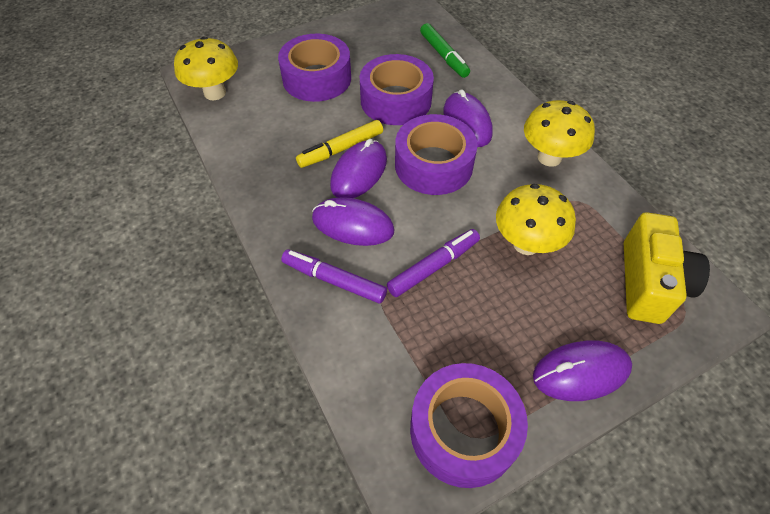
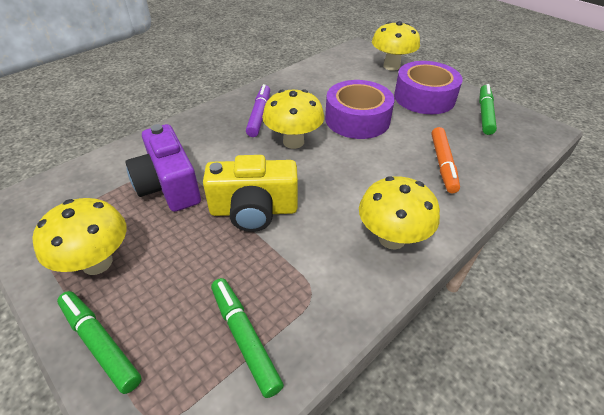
green marker: [420,23,470,78] = 1 -> [57,291,142,394] [211,278,284,398] [479,84,497,135] = 3
orange marker: none = 0 -> [431,127,460,193] = 1
purple camera: none = 0 -> [125,124,201,212] = 1
purple marker: [281,249,387,303] [387,229,480,297] = 2 -> [246,84,270,137] = 1
purple mouse: [312,197,394,246] [330,139,387,198] [443,89,493,147] [533,341,632,401] = 4 -> none = 0
purple tape: [278,34,351,102] [360,54,434,125] [395,114,478,195] [410,363,528,488] = 4 -> [325,80,394,139] [394,61,462,114] = 2
yellow marker: [296,120,383,168] = 1 -> none = 0
yellow mushroom: [174,37,238,100] [496,184,576,255] [524,100,595,167] = 3 -> [32,198,127,275] [262,89,324,149] [359,176,440,250] [372,21,420,71] = 4

